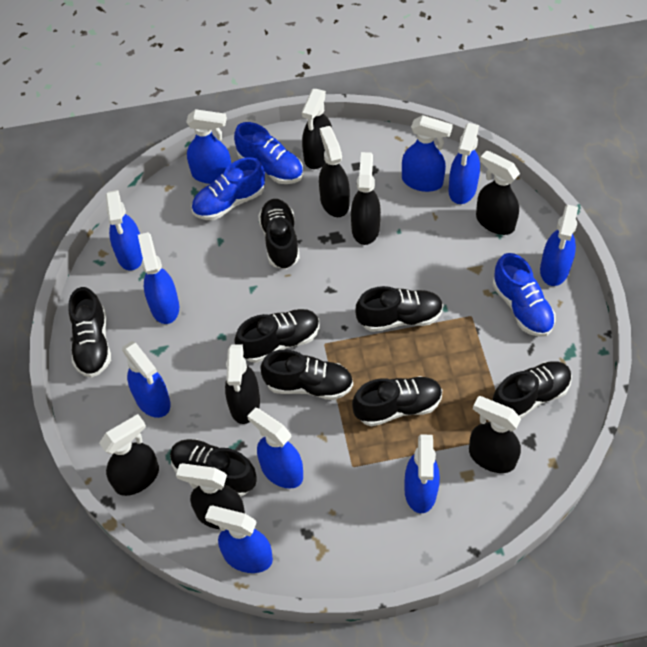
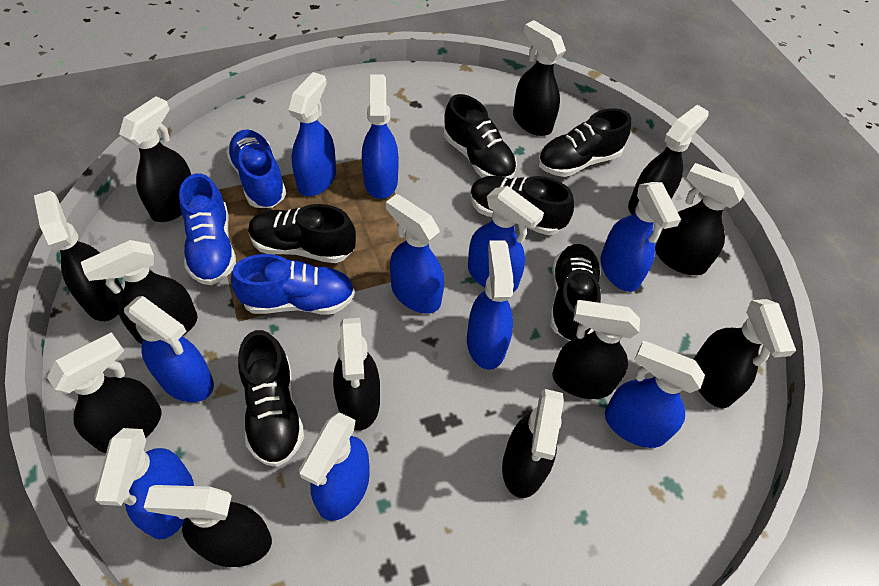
black shoe: [68,287,111,378] [170,439,257,497] [234,309,320,363] [258,199,300,269] [260,350,353,400] [352,376,442,426] [356,286,443,332] [492,361,572,418] = 8 -> [238,330,304,467] [248,204,356,263] [444,94,517,179] [470,176,574,235] [538,108,631,177] [550,244,601,341] = 6
black spray bottle: [99,414,159,496] [176,463,245,529] [225,344,260,424] [302,89,332,169] [319,126,350,217] [351,152,381,245] [469,396,521,473] [476,151,520,235] = 8 -> [34,191,123,321] [47,332,161,453] [81,240,198,344] [119,96,191,222] [144,485,272,567] [333,318,380,430] [502,389,564,498] [513,20,566,136] [552,300,640,399] [628,105,709,215] [655,163,745,275] [693,299,796,408] = 12

